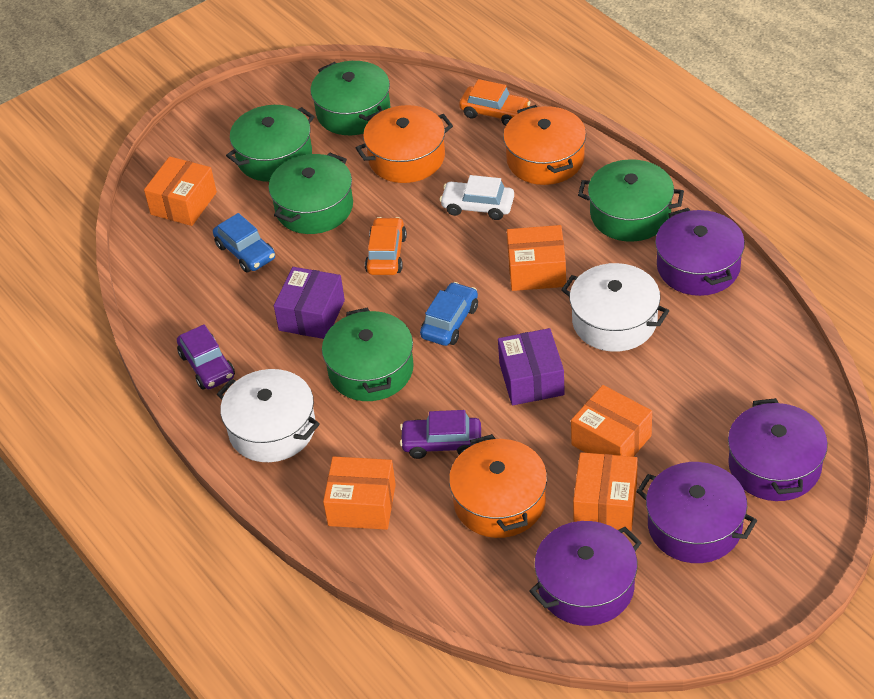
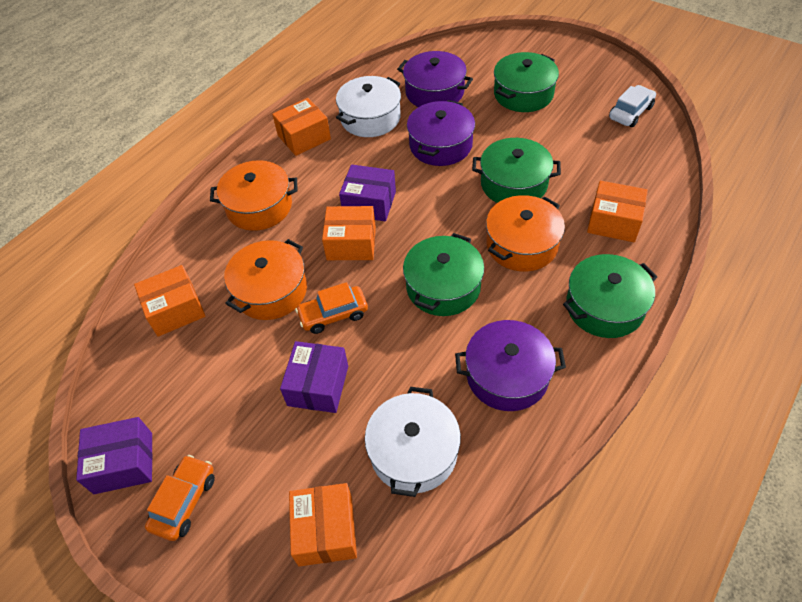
blue car: [213,213,275,272] [420,282,478,346] = 2 -> none = 0
green pot: [226,105,315,182] [269,153,353,234] [311,61,391,135] [322,307,414,401] [578,159,684,242] = 5 -> [403,233,484,316] [472,138,561,203] [494,52,559,112] [563,254,657,338] = 4
purple box: [274,267,345,339] [498,328,565,405] = 2 -> [76,417,153,494] [280,341,348,413] [339,165,396,221] = 3
purple car: [177,324,235,390] [400,410,481,459] = 2 -> none = 0
purple pot: [529,521,641,626] [636,462,757,563] [655,208,745,296] [728,398,828,501] = 4 -> [397,51,473,107] [407,100,475,166] [455,320,566,411] = 3

